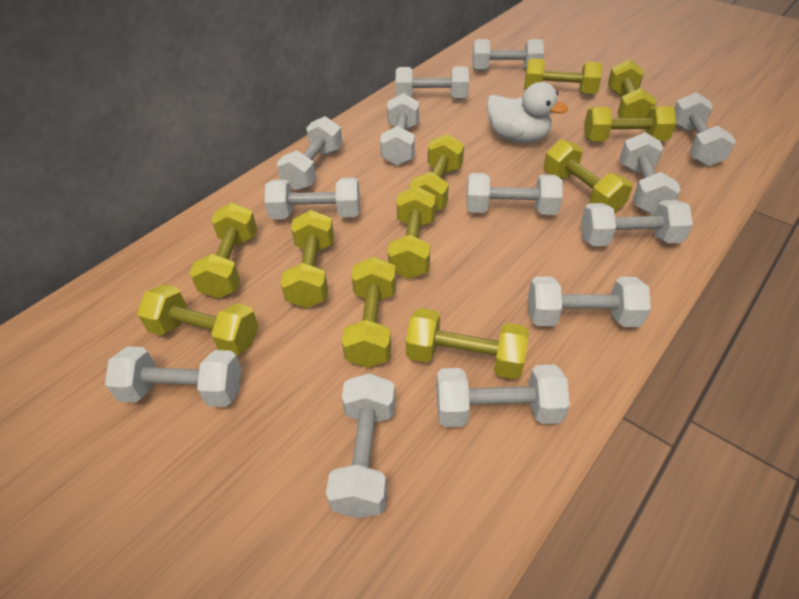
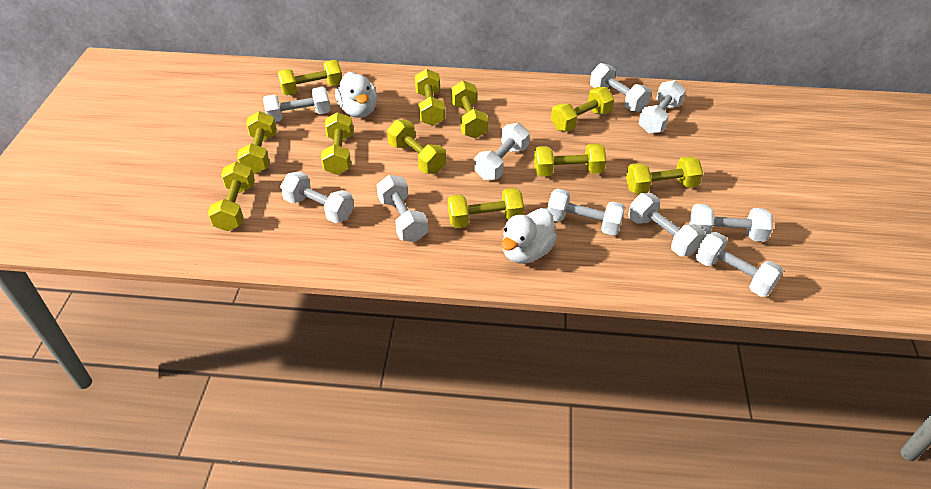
white duck: [486,82,568,143] = 1 -> [335,72,377,118] [501,208,557,264] = 2
white dumbbell: [105,346,242,407] [265,177,360,219] [277,116,343,191] [326,373,395,518] [380,93,419,165] [396,66,469,98] [436,365,570,427] [466,173,563,215] [472,39,544,70] [528,276,651,327] [581,200,693,246] [620,132,681,215] [674,92,736,166] = 13 -> [263,87,330,122] [280,171,354,223] [376,175,428,242] [474,123,530,180] [547,189,625,236] [590,63,651,112] [628,193,705,256] [639,80,686,134] [690,204,772,242] [695,232,783,297] = 10

